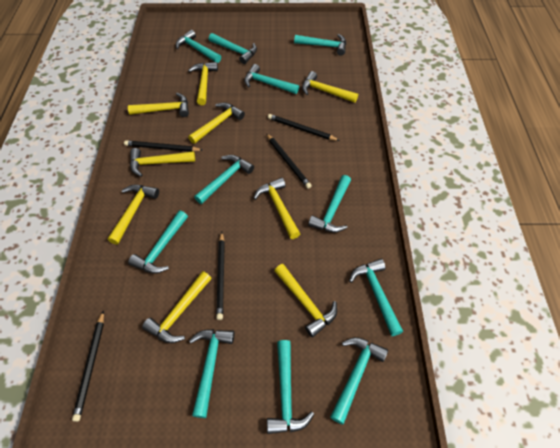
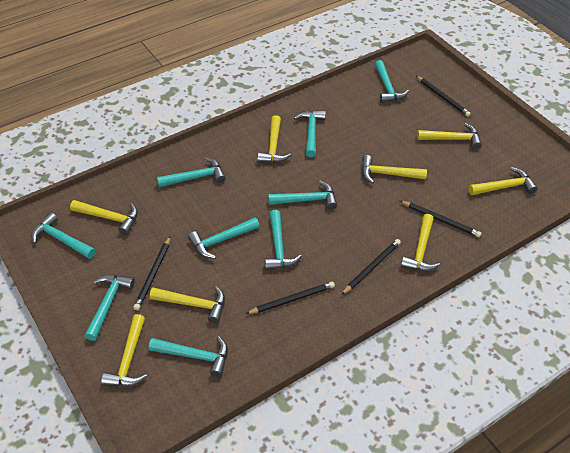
turquoise hammer: [128,210,188,274] [176,30,221,63] [189,329,234,418] [194,155,254,204] [209,33,257,64] [244,64,299,94] [267,340,314,434] [294,34,346,56] [308,175,351,233] [330,337,388,424] [349,259,403,336] = 11 -> [31,212,96,259] [85,275,134,341] [149,336,228,377] [157,157,226,187] [188,218,260,259] [265,210,302,270] [268,181,337,209] [294,110,326,157] [375,60,409,103] = 9
yellow hammer: [108,185,159,245] [128,93,189,117] [130,148,195,177] [142,271,212,343] [188,62,218,105] [188,102,245,144] [253,177,300,239] [274,264,337,337] [302,71,358,103] = 9 -> [70,200,138,235] [101,314,147,387] [150,286,225,323] [257,115,291,163] [362,155,427,184] [401,214,440,271] [417,123,482,149] [469,167,538,195] = 8

